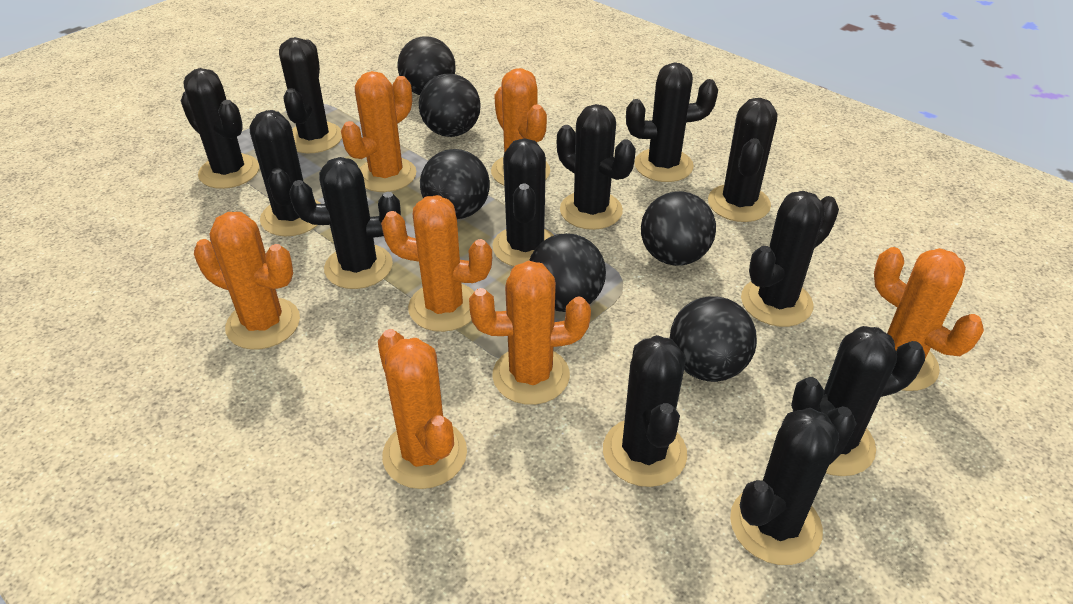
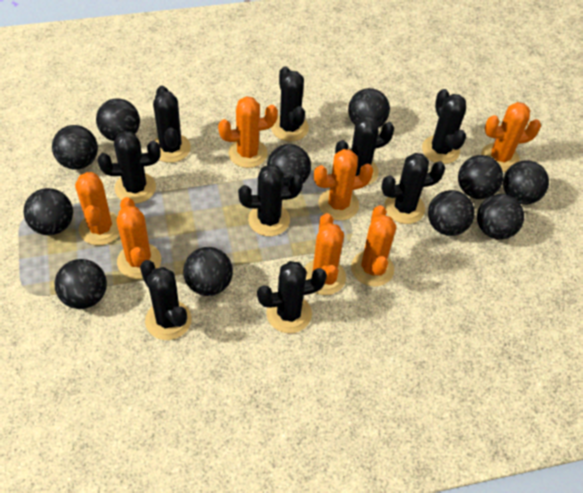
black ball: [398,36,456,95] [419,74,481,137] [420,149,490,219] [529,233,606,312] [641,191,716,266] [670,296,757,382] = 6 -> [23,188,73,235] [52,125,98,170] [55,259,107,309] [96,98,140,141] [183,247,233,296] [267,144,311,186] [348,88,390,128] [428,190,475,236] [458,155,503,199] [477,194,524,240] [503,160,549,205] = 11
black cactus: [181,68,259,189] [250,110,321,236] [279,37,342,153] [289,157,401,289] [492,138,554,267] [557,104,636,230] [603,335,687,487] [626,62,718,182] [708,98,777,222] [730,406,857,565] [741,191,839,327] [791,326,925,476] = 12 -> [98,131,161,204] [140,260,192,340] [153,86,191,163] [238,164,303,236] [257,261,327,333] [271,66,309,142] [335,116,394,186] [381,153,445,224] [422,89,466,164] = 9

